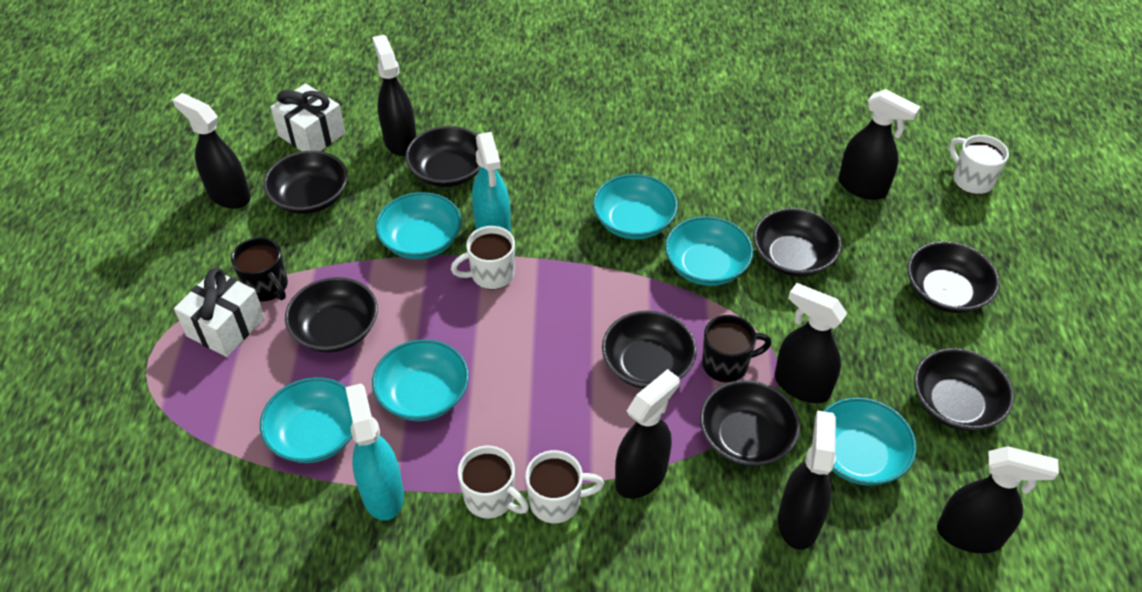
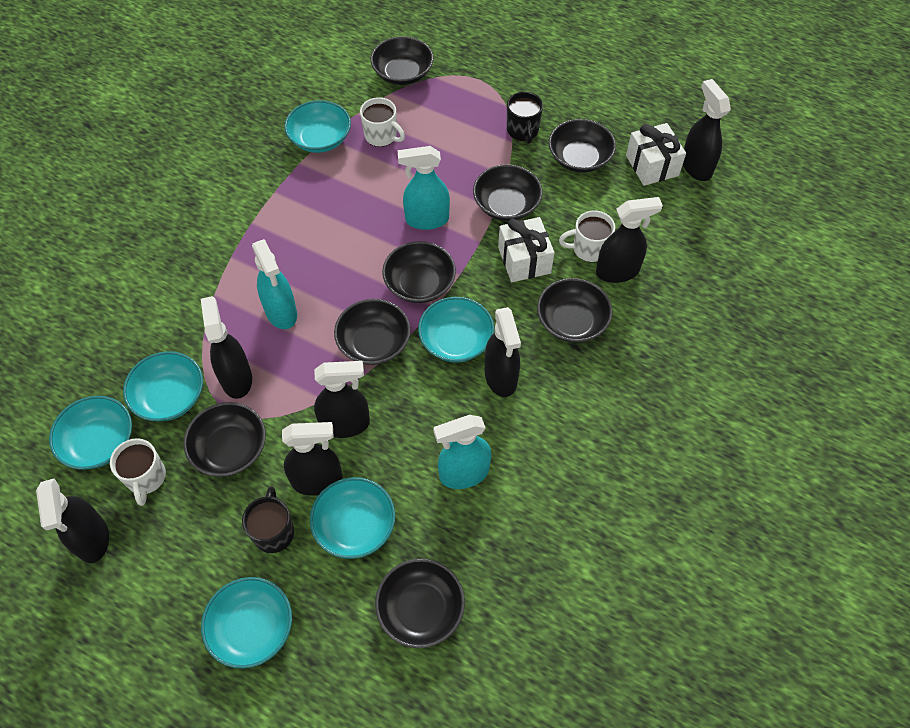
turquoise spray bottle: [345,384,404,521] [472,132,511,233] = 2 -> [252,239,297,329] [398,146,450,230] [433,415,491,489] = 3
white mug: [451,226,515,290] [458,445,529,519] [525,450,604,523] [949,135,1009,195] = 4 -> [110,438,166,506] [360,97,405,147] [559,210,615,262] = 3

